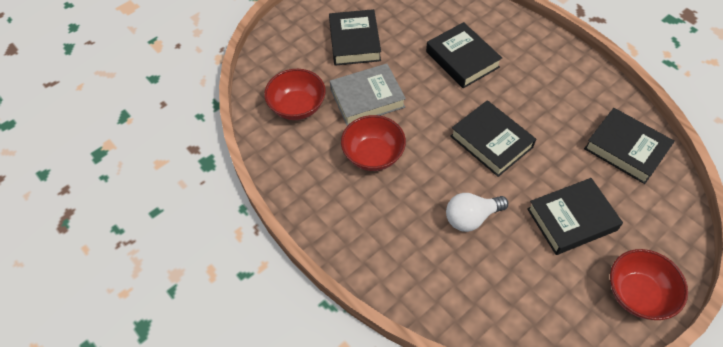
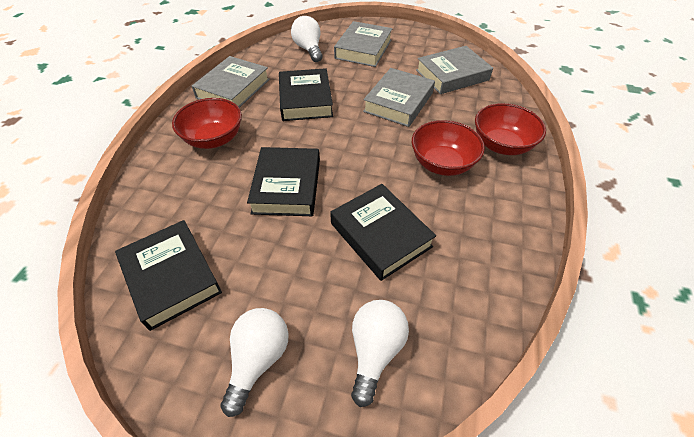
black book: [329,9,381,66] [426,22,502,88] [450,100,536,177] [527,178,623,255] [584,108,675,184] = 5 -> [115,220,222,331] [247,147,320,216] [279,68,333,121] [330,184,436,281] = 4
grey book: [330,63,406,126] = 1 -> [192,56,270,108] [334,21,393,67] [363,68,435,127] [416,46,493,94] = 4
white light bulb: [446,193,508,232] = 1 -> [220,308,289,417] [291,16,323,62] [351,300,409,407] = 3

